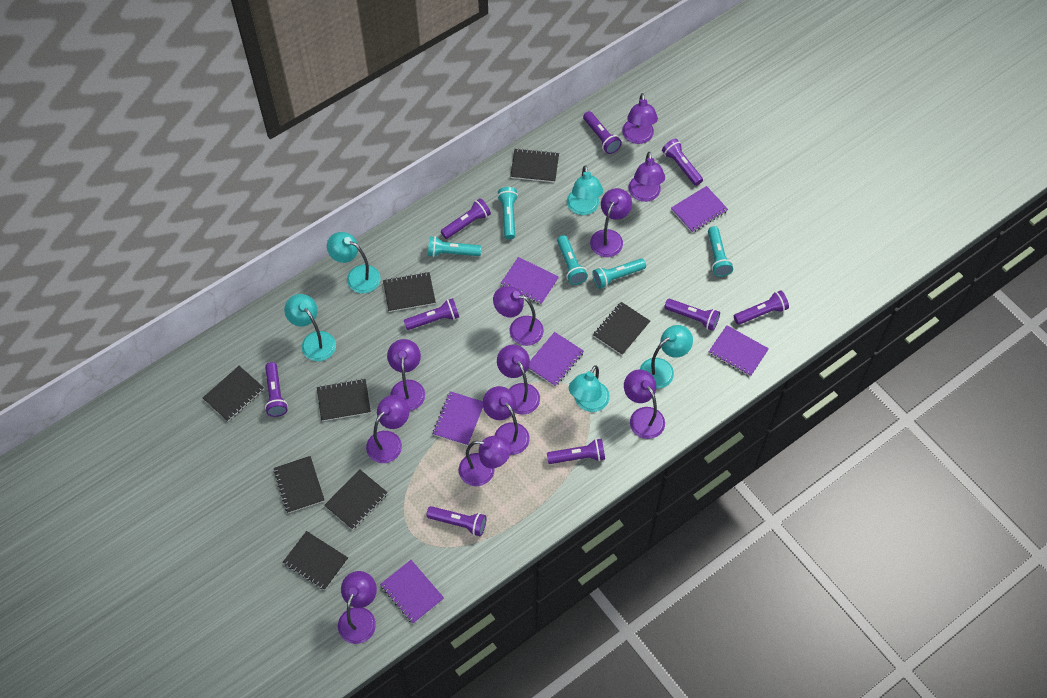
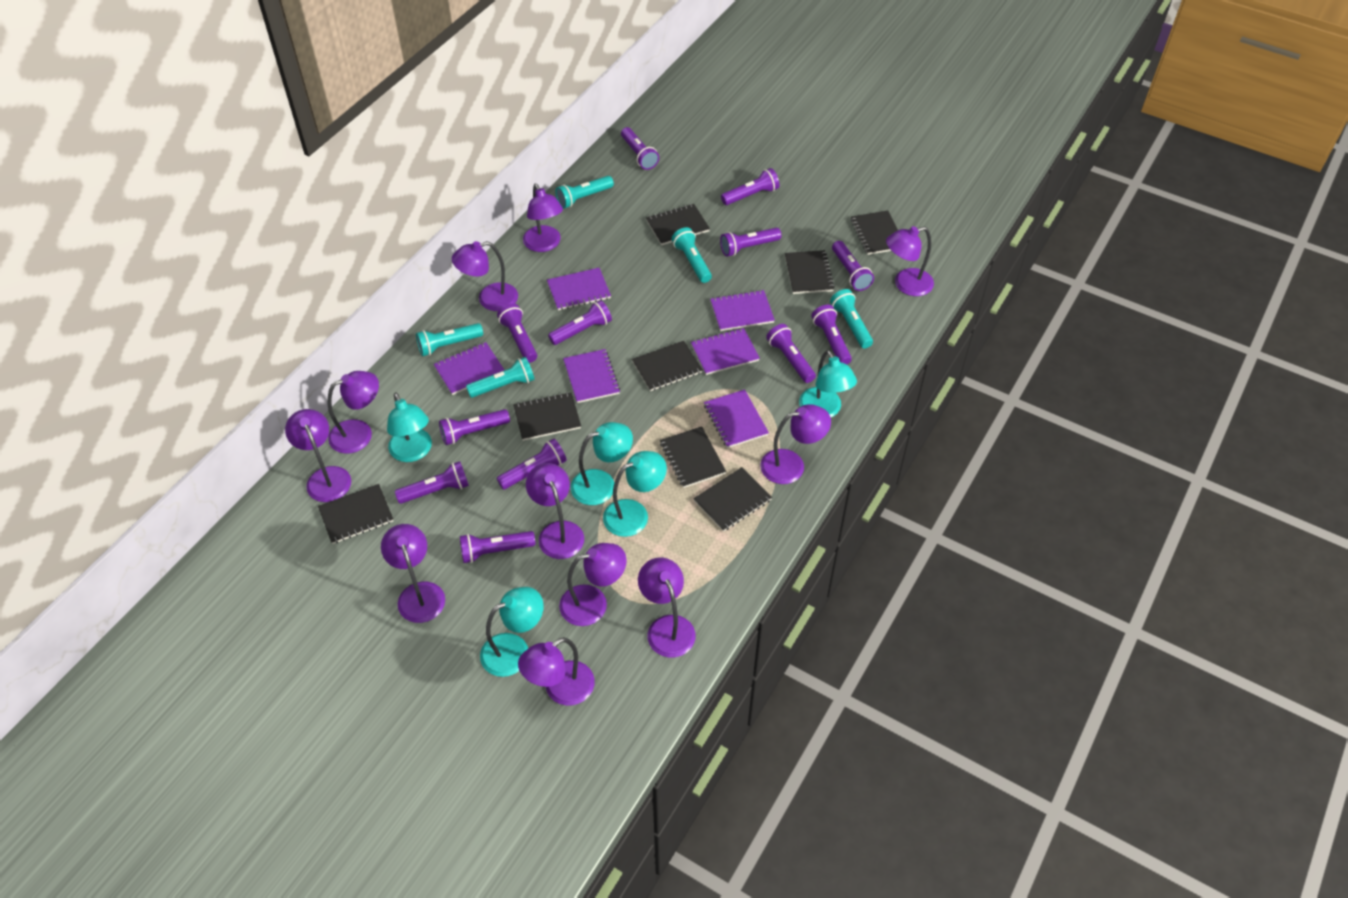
purple flashlight: [265,362,288,417] [404,298,459,330] [426,506,487,537] [441,198,491,239] [547,439,605,464] [583,111,622,154] [662,139,703,186] [664,299,720,331] [734,290,789,325] = 9 -> [395,461,469,504] [439,409,510,445] [460,531,535,563] [497,303,537,363] [497,439,567,490] [548,300,612,345] [621,127,659,170] [720,228,781,257] [721,168,779,205] [766,324,816,383] [811,305,852,365] [832,241,874,291] = 12

